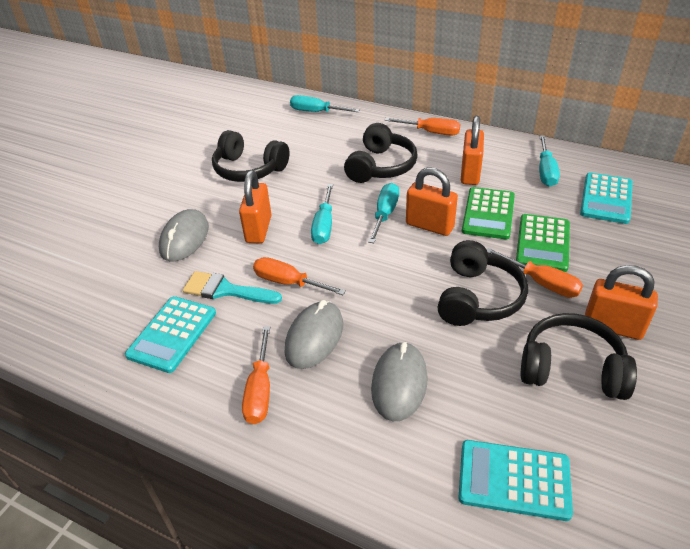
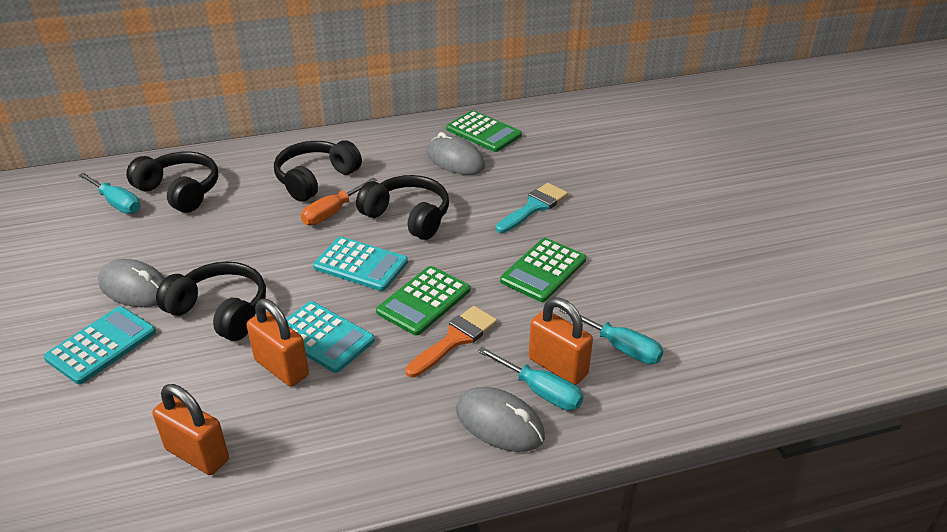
green calculator: [462,187,515,239] [516,214,570,272] = 2 -> [376,266,470,336] [446,110,522,152] [500,238,586,302] = 3
orange brush: none = 0 -> [405,306,497,377] = 1
orange padlock: [239,170,272,243] [406,167,458,236] [461,116,484,185] [585,265,658,340] = 4 -> [152,384,229,475] [247,299,309,387] [529,297,593,385] = 3
orange screwdriver: [242,326,270,424] [253,257,346,295] [384,118,461,135] [486,248,583,298] = 4 -> [301,177,377,225] = 1
turquoise screwdriver: [290,95,360,112] [311,184,333,244] [368,183,399,243] [539,135,560,187] = 4 -> [78,173,141,214] [477,347,584,410] [559,308,664,364] = 3

